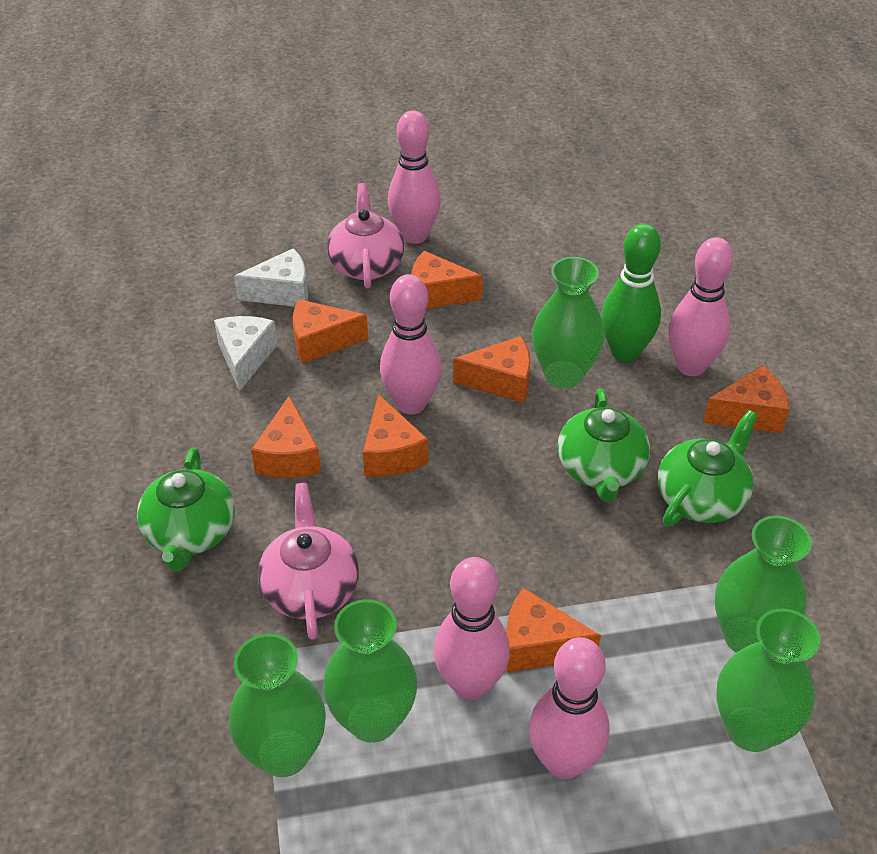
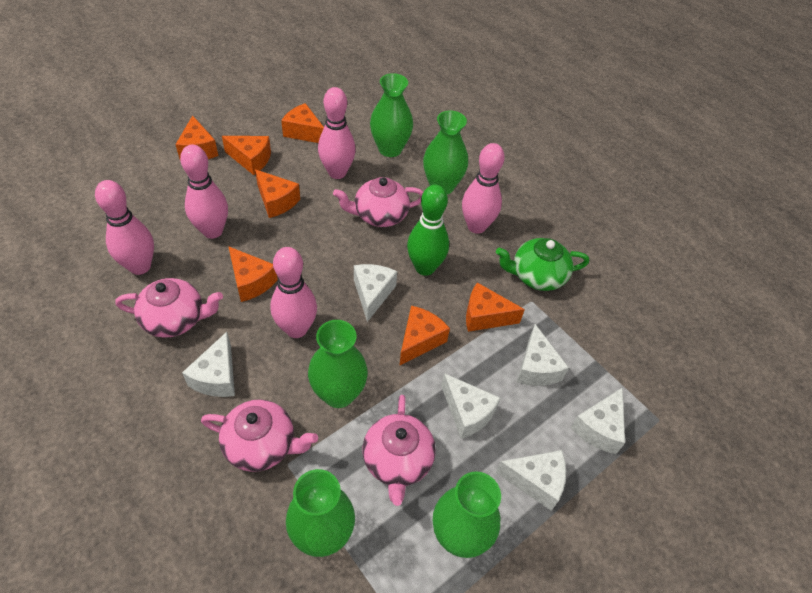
green teapot: [137,448,235,571] [558,389,650,502] [658,410,758,527] = 3 -> [496,238,589,291] = 1
pink teapot: [258,483,359,640] [327,183,404,288] = 2 -> [115,278,223,338] [201,399,318,472] [333,177,424,227] [362,395,436,506] = 4
white cheese: [214,316,278,392] [234,248,308,307] = 2 -> [182,332,235,397] [354,264,397,322] [441,373,500,439] [496,450,566,511] [517,324,569,386] [571,387,625,454] = 6

